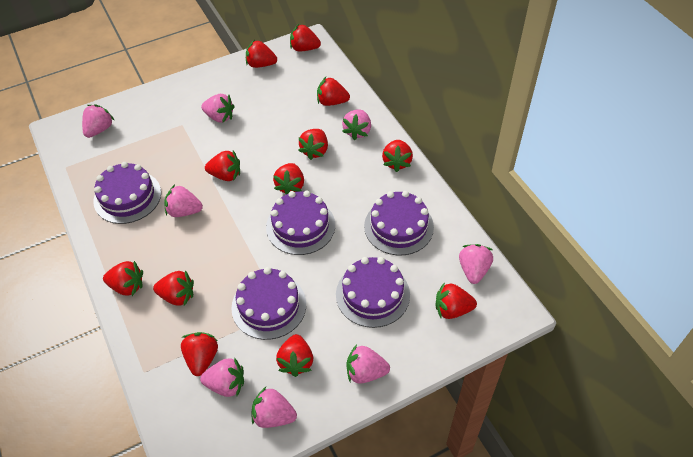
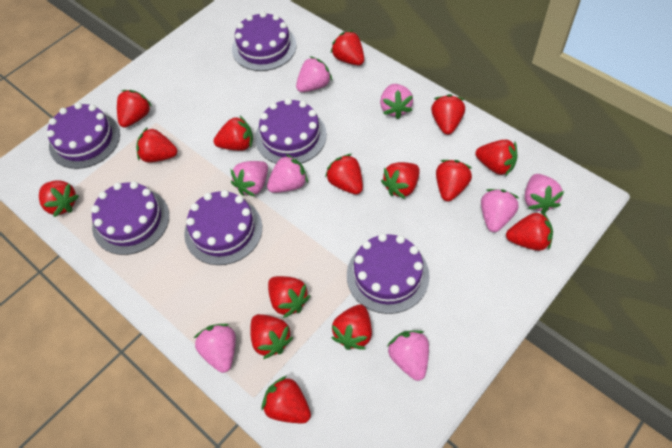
purple cake: [93,162,161,224] [231,267,306,340] [266,191,335,255] [336,257,410,328] [364,191,434,255] = 5 -> [47,103,120,169] [91,181,169,255] [184,190,262,265] [232,12,296,71] [255,98,327,164] [347,233,430,314] = 6
red strawberry: [103,261,143,296] [153,270,194,306] [181,332,218,376] [205,150,240,181] [246,40,277,68] [273,163,304,194] [276,334,313,377] [290,24,321,51] [298,129,328,160] [317,77,350,106] [382,140,413,172] [436,282,477,319] = 12 -> [39,181,79,217] [117,90,152,128] [136,127,177,163] [214,116,253,151] [250,314,293,359] [262,376,311,423] [268,276,310,318] [325,154,363,195] [330,30,364,66] [331,304,372,350] [381,162,420,199] [431,94,465,135] [436,160,472,202] [475,140,518,176] [506,211,553,251] = 15

